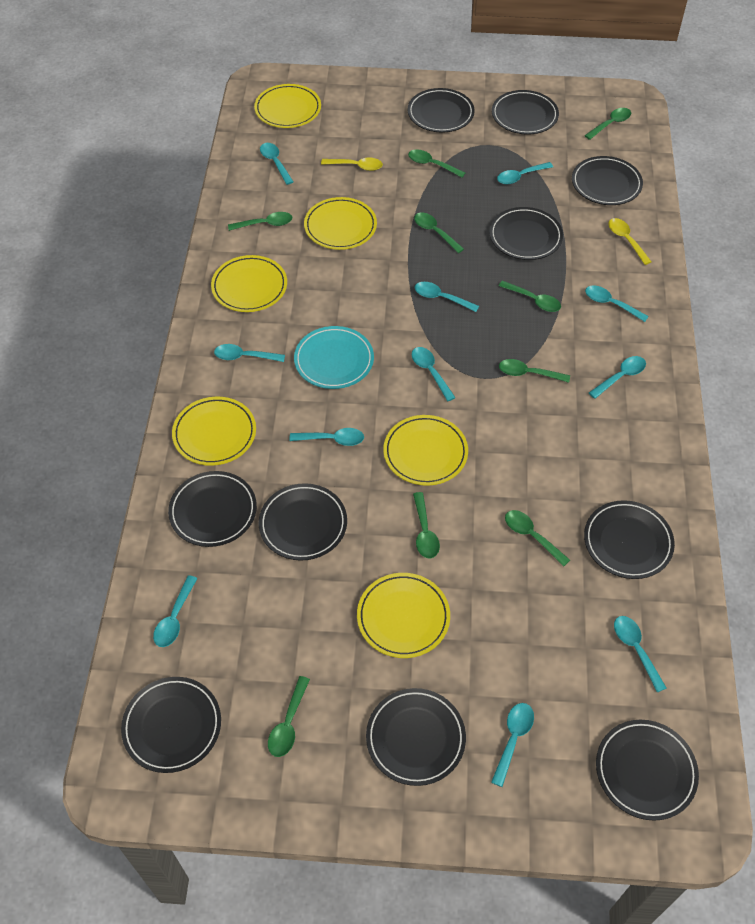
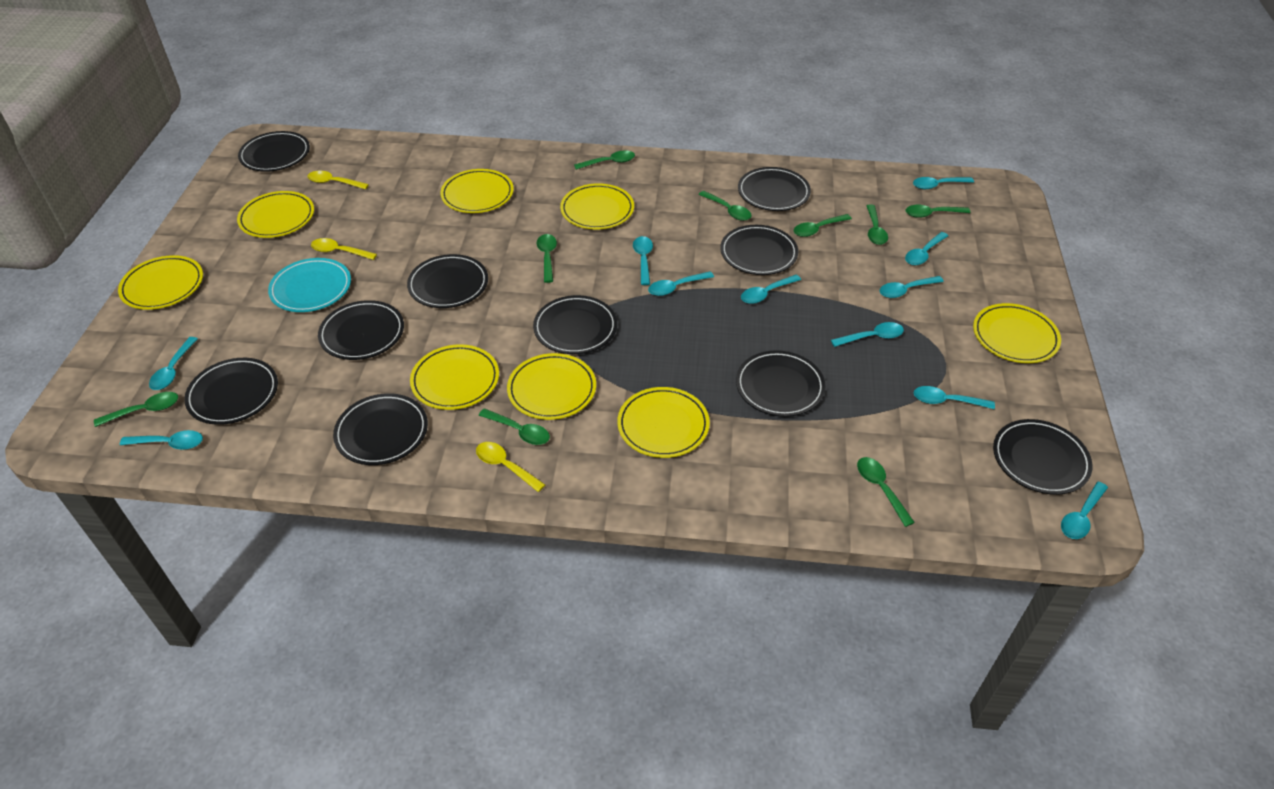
yellow plate: [172,397,256,466] [211,255,287,312] [254,84,321,128] [304,197,377,250] [357,573,450,658] [383,415,468,485] = 6 -> [118,255,203,310] [237,191,314,238] [410,344,499,410] [440,169,514,213] [507,353,596,420] [560,183,634,229] [617,387,710,458] [973,303,1061,363] = 8
yellow spoon: [321,158,383,171] [608,218,652,265] = 2 -> [307,170,369,190] [311,238,377,260] [476,442,545,492] = 3

